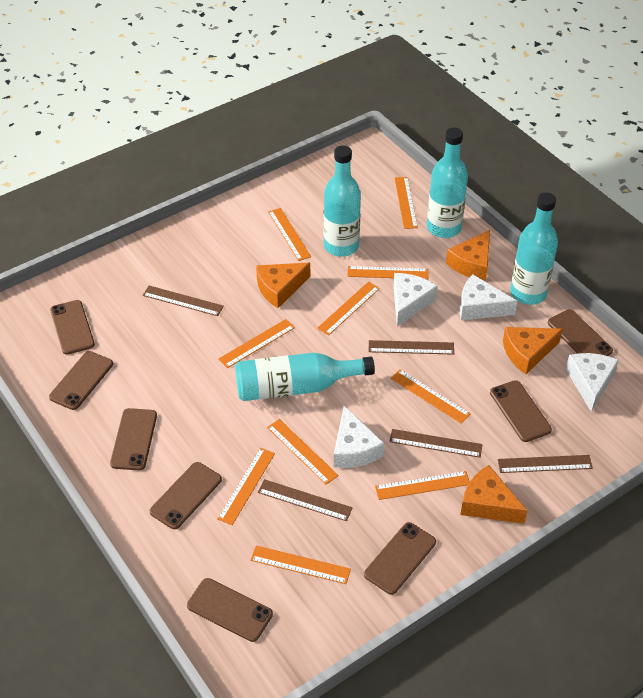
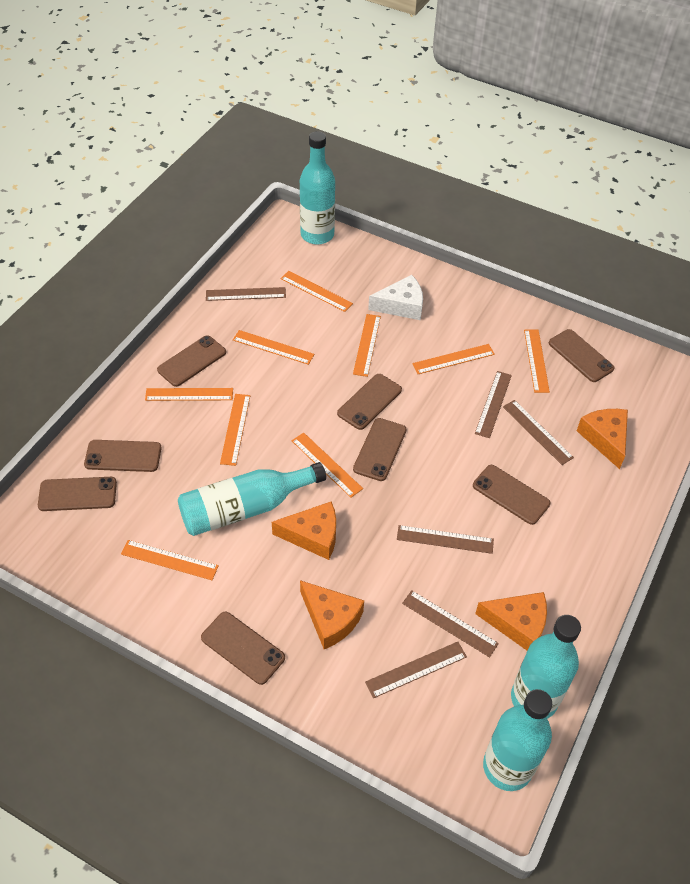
brown ruler: [143,286,224,316] [258,479,353,521] [369,340,454,355] [389,429,483,458] [498,455,593,473] = 5 -> [206,287,286,301] [365,642,467,698] [397,525,494,554] [402,590,499,657] [475,371,512,438] [503,400,574,465] = 6
orange ruler: [217,448,275,525] [218,319,295,368] [251,545,351,584] [267,419,339,485] [268,208,311,261] [317,282,380,336] [348,266,428,279] [375,471,470,500] [391,369,471,424] [395,177,418,229] = 10 -> [121,540,219,580] [145,388,233,401] [220,394,250,466] [233,330,314,365] [281,271,353,312] [292,432,363,498] [353,314,381,377] [412,344,495,374] [524,330,550,393] = 9
white cheese: [334,406,384,468] [393,273,438,327] [460,275,517,320] [566,353,619,412] = 4 -> [368,275,423,320] = 1

